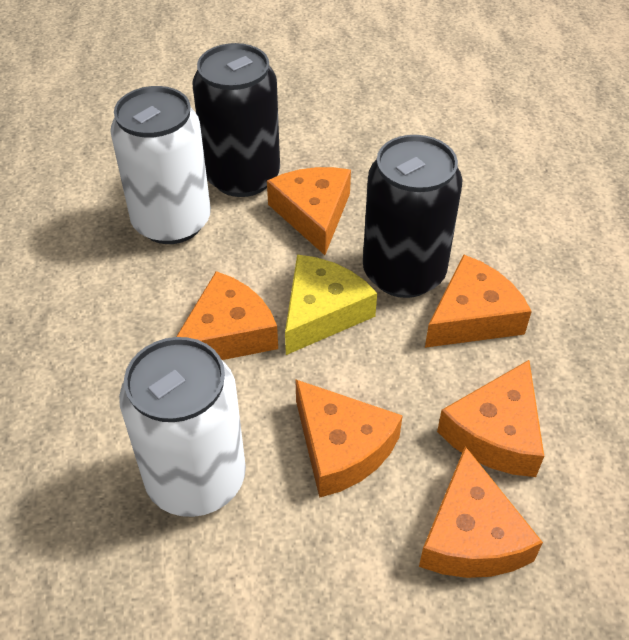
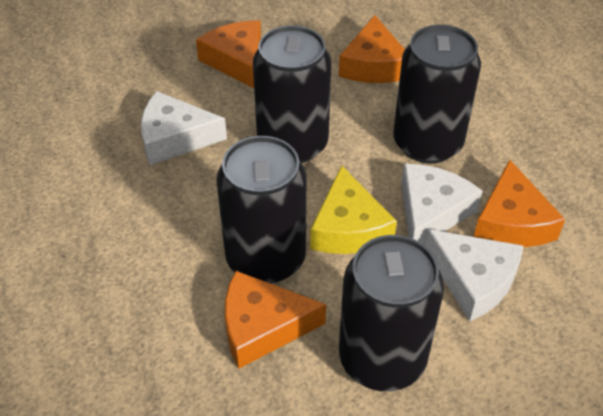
black can: [193,43,280,197] [363,135,462,298] = 2 -> [216,136,306,284] [253,25,331,163] [339,235,444,391] [393,25,481,164] = 4
orange cheese: [176,271,278,360] [267,167,351,255] [295,379,403,498] [419,446,543,578] [425,255,532,348] [437,360,544,477] = 6 -> [196,20,261,88] [225,271,326,369] [339,15,405,83] [474,159,565,247] = 4
white can: [110,86,211,244] [119,337,246,517] = 2 -> none = 0
white cheese: none = 0 -> [141,91,227,165] [401,164,483,244] [425,229,523,322] = 3

